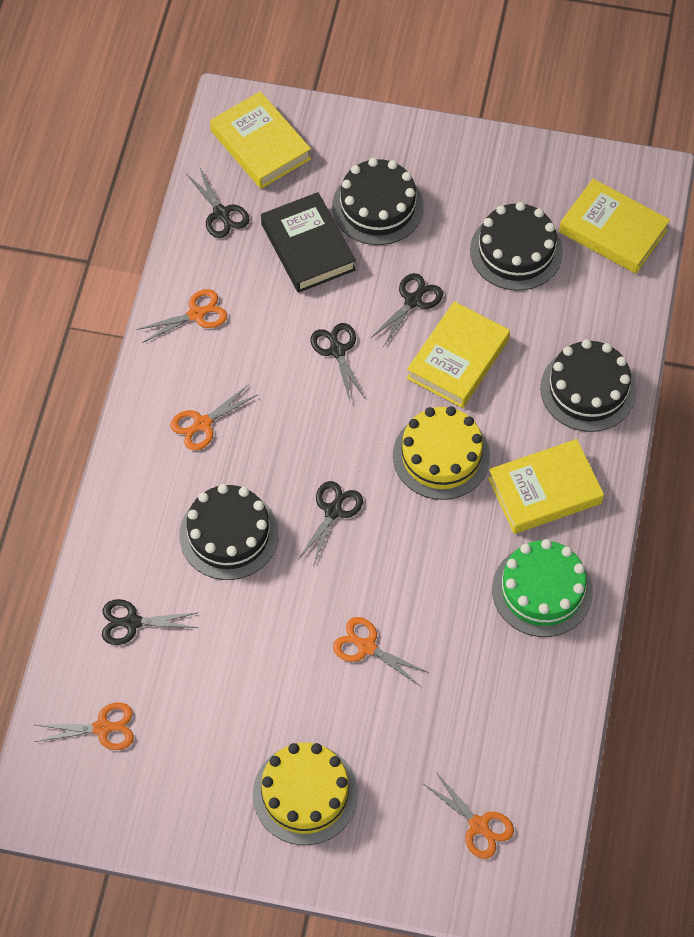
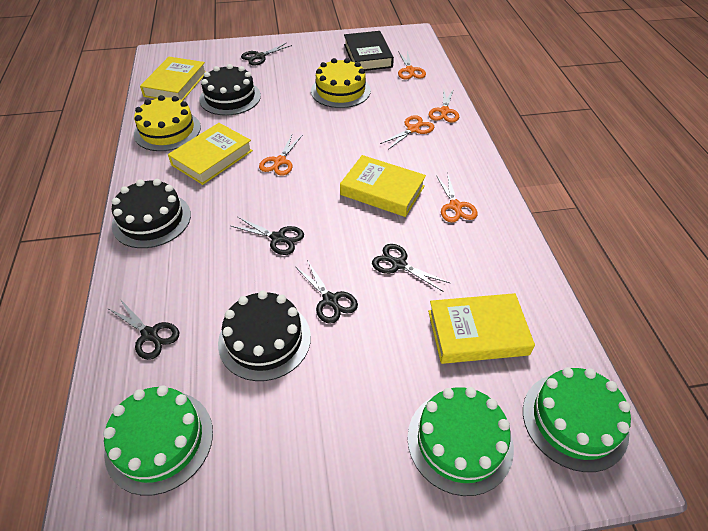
black cake: [179,484,279,580] [332,158,424,245] [470,202,563,291] [540,339,636,432] = 4 -> [111,179,191,248] [199,64,261,115] [218,290,311,381] = 3
green cake: [492,539,593,637] = 1 -> [103,385,213,496] [407,387,514,496] [523,367,631,472] = 3

